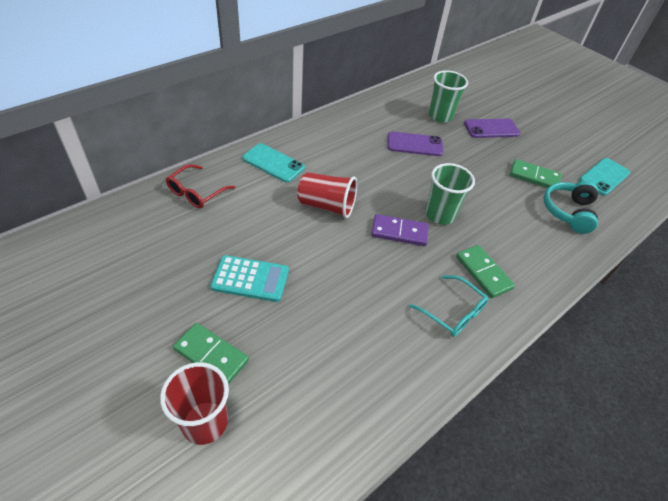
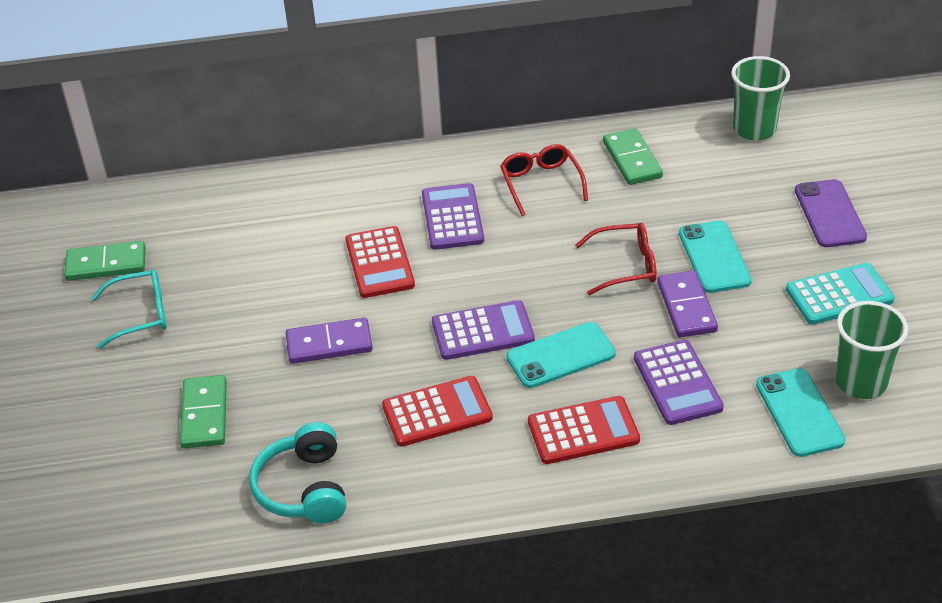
purple calculator: none = 0 -> [422,183,484,250] [432,300,535,360] [634,340,724,425] = 3
purple domino: [371,214,429,246] = 1 -> [285,317,373,364] [657,270,718,337] = 2
purple phone: [388,131,443,156] [464,118,520,138] = 2 -> [795,179,867,247] = 1
red calculator: none = 0 -> [345,226,415,298] [382,376,493,447] [528,396,640,464] = 3
red cup: [160,362,229,445] [297,172,357,218] = 2 -> none = 0
red glasses: [166,164,235,208] = 1 -> [500,144,588,216] [575,223,657,295] = 2
turquoise phone: [242,143,305,183] [579,158,630,196] = 2 -> [506,322,616,388] [679,221,752,293] [756,368,845,457] = 3

